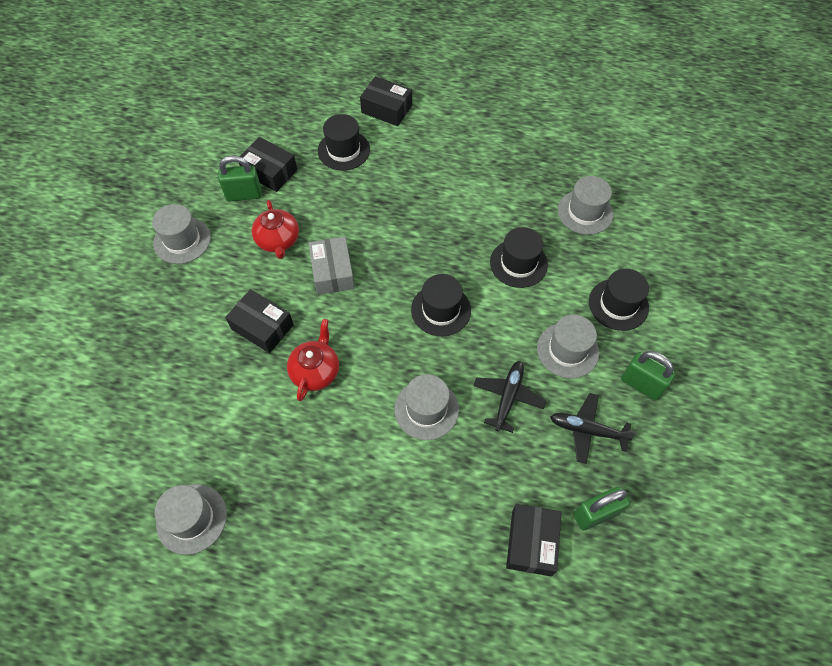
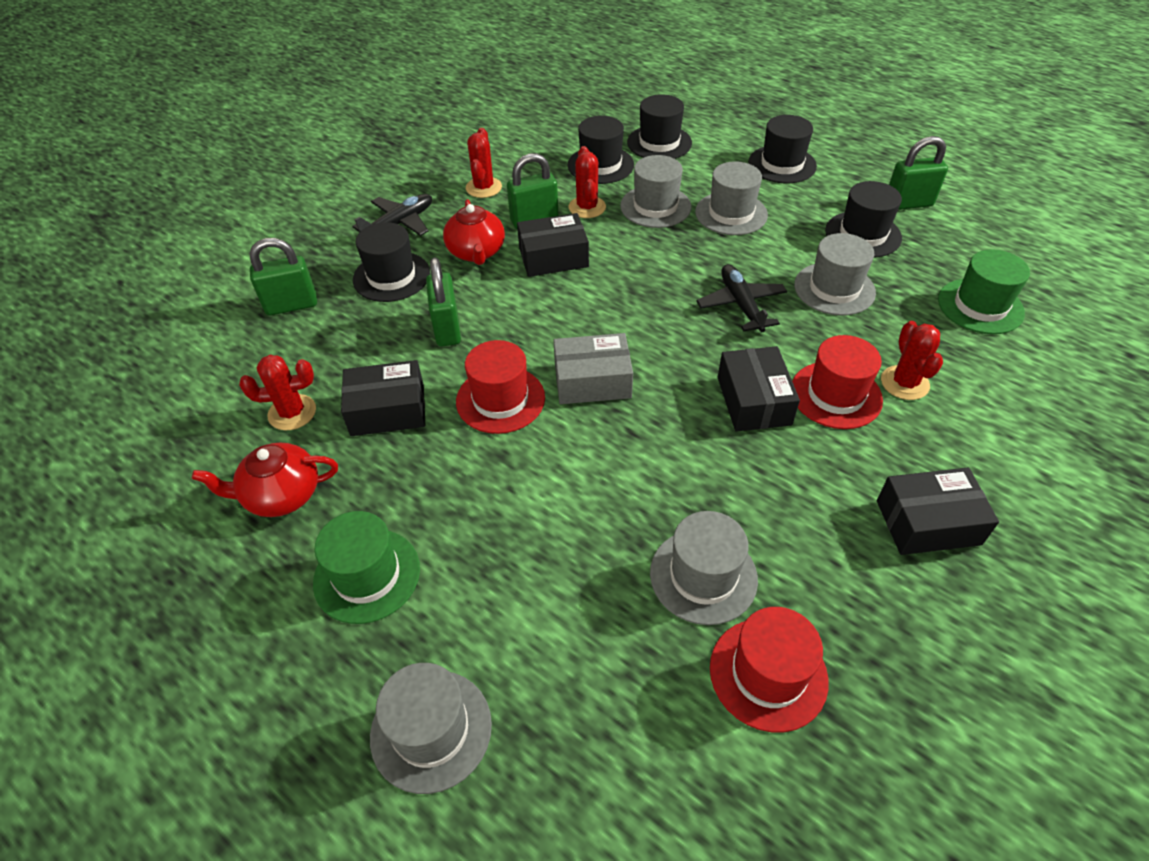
black hat: [318,114,370,171] [411,274,471,336] [490,227,548,288] [589,269,649,331] = 4 -> [353,222,430,302] [568,116,634,184] [627,95,692,159] [748,115,817,183] [825,181,902,258] = 5
green hat: none = 0 -> [313,511,420,624] [938,249,1030,334] = 2
green padlock: [218,155,261,201] [573,487,630,530] [621,351,675,400] = 3 -> [250,238,317,315] [426,257,461,346] [507,153,559,229] [889,136,948,210] = 4
red cactus: none = 0 -> [239,355,316,430] [466,128,502,198] [569,146,606,218] [881,321,943,400] = 4
red hat: none = 0 -> [456,340,545,434] [710,607,829,733] [792,335,883,429] = 3

